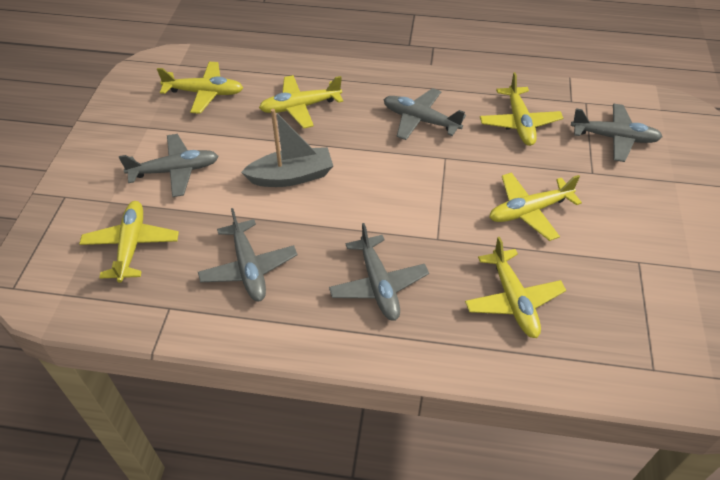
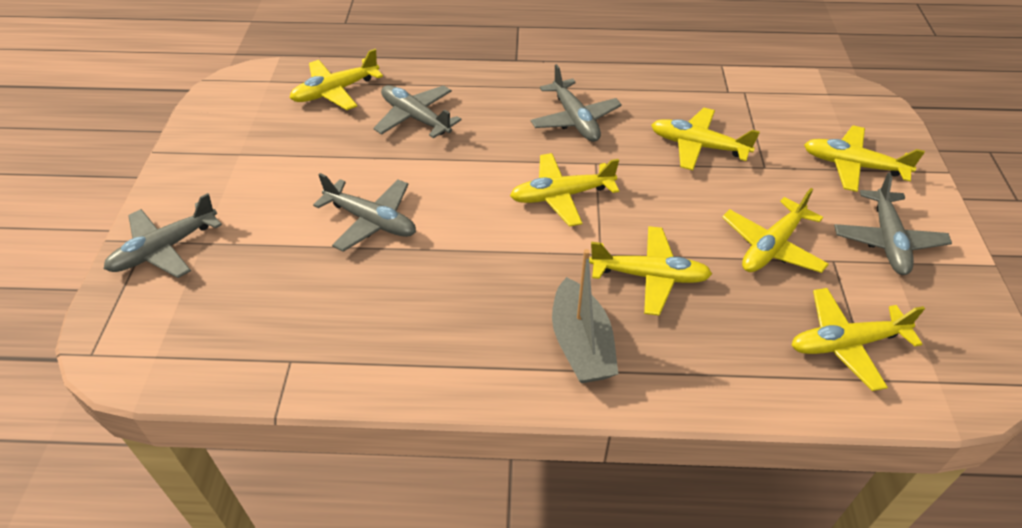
yellow plane: [79,201,179,283] [157,62,243,114] [259,75,343,128] [465,237,566,338] [480,72,563,146] [489,172,582,241] = 6 -> [290,49,383,110] [510,153,619,227] [589,226,712,316] [651,108,760,170] [722,188,829,273] [791,288,925,391] [804,125,925,192] = 7

